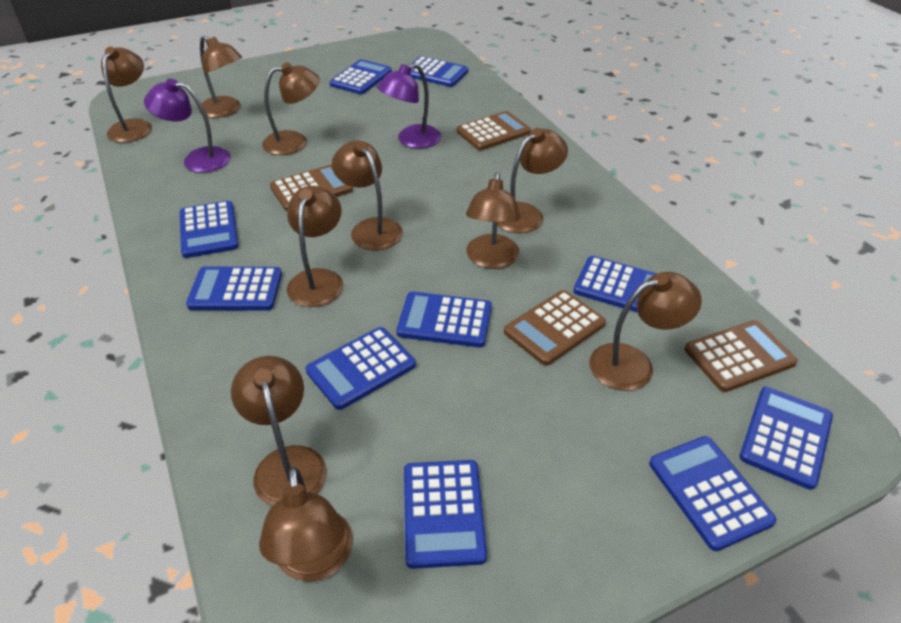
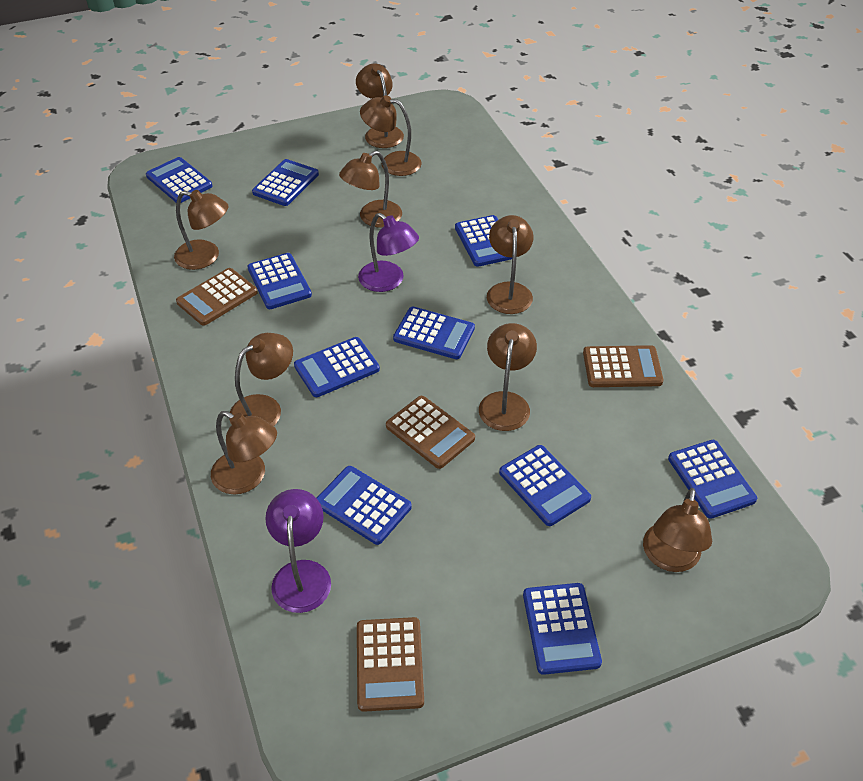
brown lamp: [101,47,152,142] [199,35,242,118] [231,356,327,506] [259,467,353,582] [262,62,320,155] [287,186,343,307] [332,140,403,251] [466,172,521,269] [497,128,568,233] [589,272,702,391] = 10 -> [174,190,229,270] [211,411,277,495] [229,333,293,426] [339,151,402,228] [356,63,404,148] [360,95,422,176] [479,323,537,431] [487,215,534,314] [643,488,712,572] = 9

